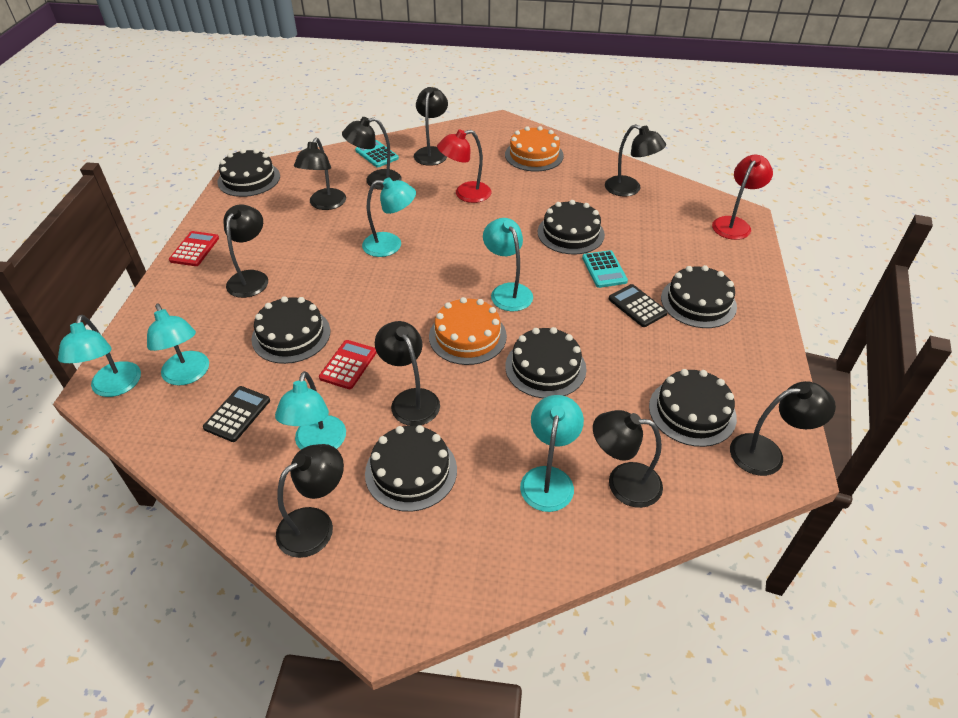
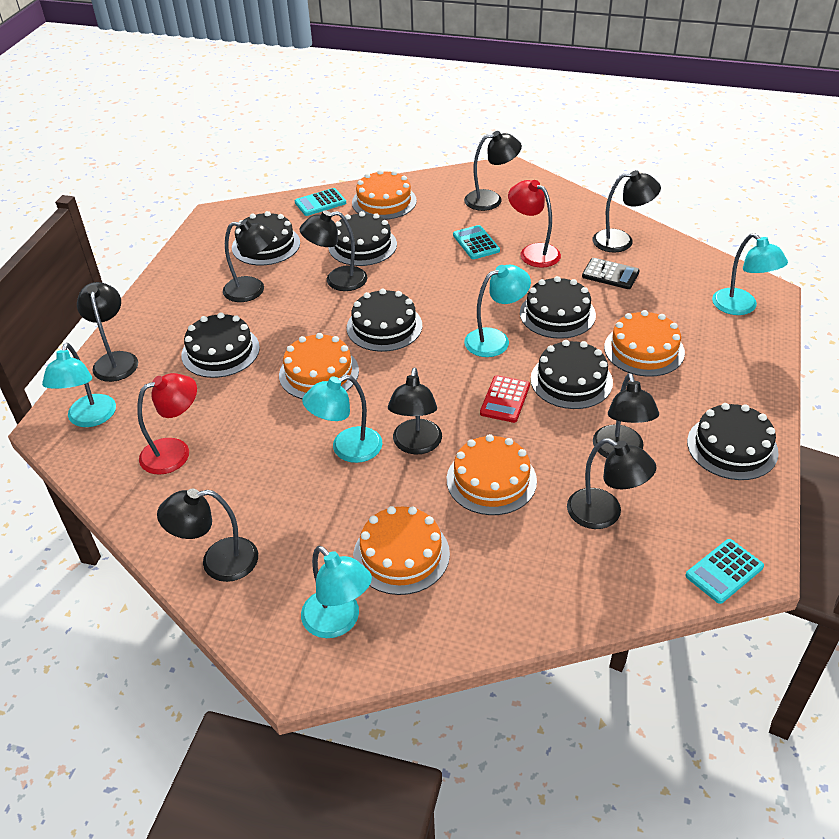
black calculator: [203,386,270,442] [609,284,668,327] = 2 -> [582,258,640,289] = 1
orange cake: [429,297,507,365] [505,126,564,172] = 2 -> [279,333,359,399] [352,170,417,220] [353,506,450,595] [447,434,537,515] [604,310,685,377] = 5
red calculator: [169,231,219,266] [319,340,377,389] = 2 -> [480,375,530,423] = 1
turquoise calculator: [355,140,399,167] [582,250,628,288] = 2 -> [295,188,346,216] [453,225,500,259] [686,539,764,604] = 3
turquoise lamp: [58,315,141,397] [147,304,209,386] [275,371,346,450] [362,178,416,257] [483,218,533,311] [520,395,584,512] = 6 -> [42,343,116,427] [301,546,372,638] [302,375,382,463] [464,265,531,357] [712,233,788,315] = 5

